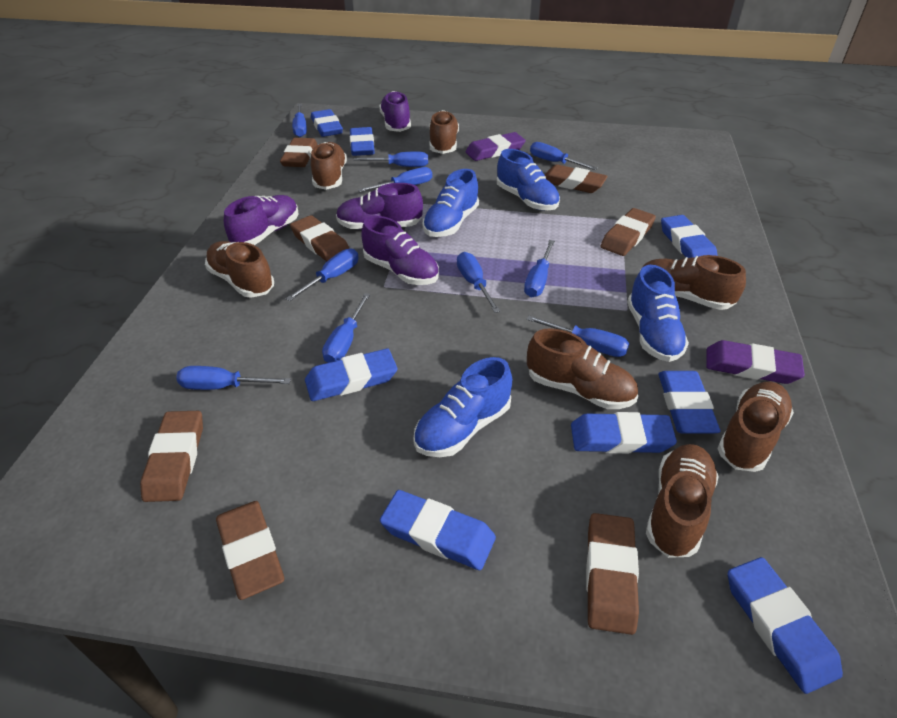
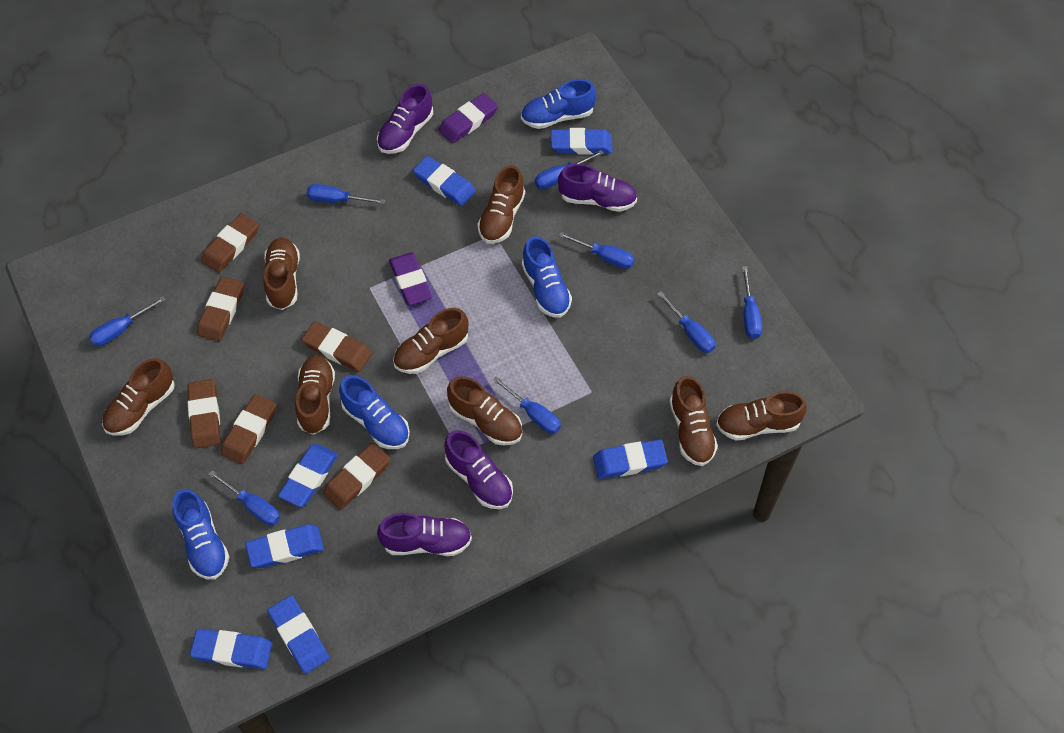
blue eraser: [305,349,398,401] [311,109,343,137] [350,127,375,156] [380,490,496,570] [571,412,677,454] [658,371,720,434] [661,215,718,258] [728,557,843,694] = 8 -> [190,629,272,669] [245,524,324,568] [268,596,329,674] [278,444,338,507] [413,156,476,206] [551,128,613,154] [593,439,668,479] = 7
blue screwdriver: [176,366,291,390] [286,248,358,301] [292,104,307,137] [322,293,370,363] [353,152,428,167] [358,167,432,192] [457,252,501,313] [524,240,555,297] [526,316,629,357] [530,142,598,170] = 10 -> [89,296,166,346] [209,470,280,525] [307,184,385,204] [493,376,561,434] [535,150,604,189] [558,232,635,269] [657,291,715,353] [742,266,762,339] = 8
brown eraser: [140,411,203,502] [216,501,284,600] [280,138,317,167] [290,215,349,262] [545,164,608,193] [586,513,639,635] [601,208,656,256] = 7 -> [188,379,221,448] [197,276,244,341] [201,213,259,273] [221,394,277,464] [302,321,372,372] [323,443,390,510] = 6
brown shoe: [205,241,274,298] [311,142,347,190] [429,110,459,154] [527,328,638,409] [640,255,746,310] [646,444,719,558] [717,381,794,472] = 7 -> [102,358,175,436] [264,238,300,310] [295,355,335,435] [393,308,469,374] [447,376,522,446] [477,165,525,244] [669,376,718,466] [716,391,807,440] = 8

